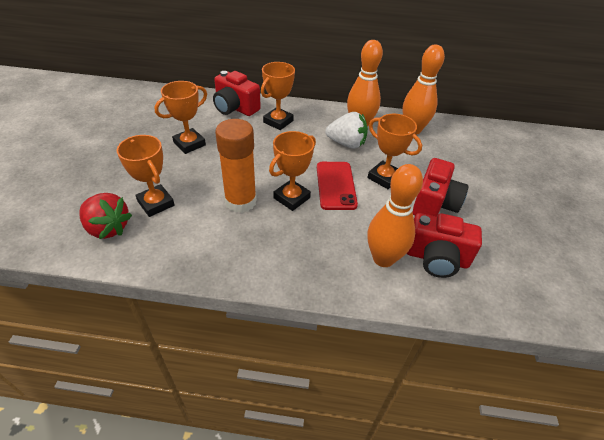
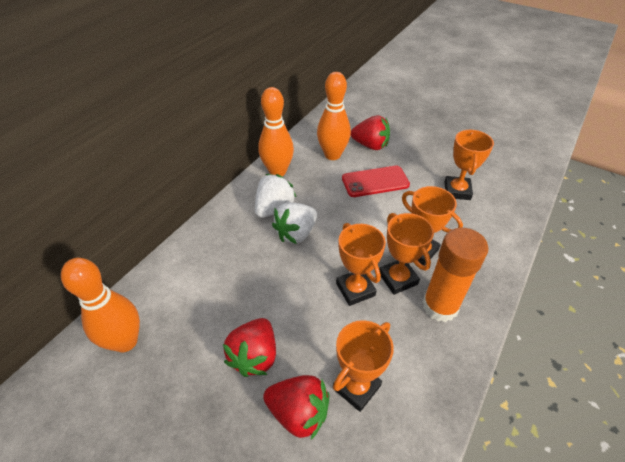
red camera: [213,71,261,116] [407,213,482,278] [413,158,469,217] = 3 -> none = 0
red strawberry: [79,193,132,239] = 1 -> [223,318,276,377] [263,375,329,440] [351,115,390,150] = 3
white strawberry: [325,112,368,148] = 1 -> [255,174,296,218] [272,202,317,244] = 2

